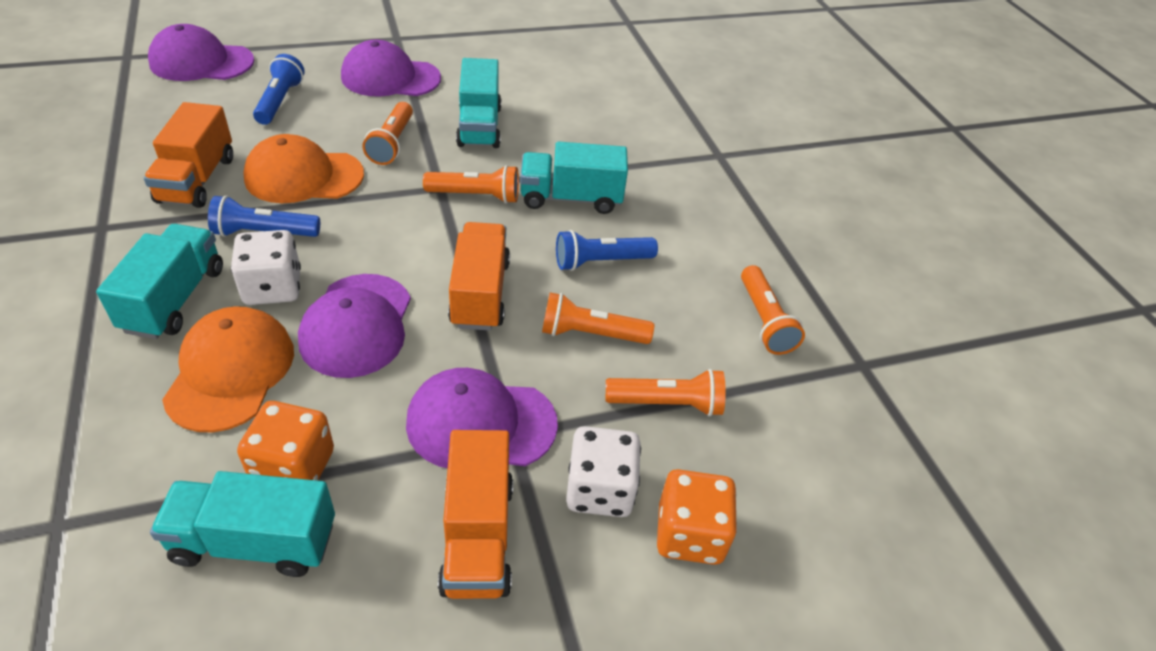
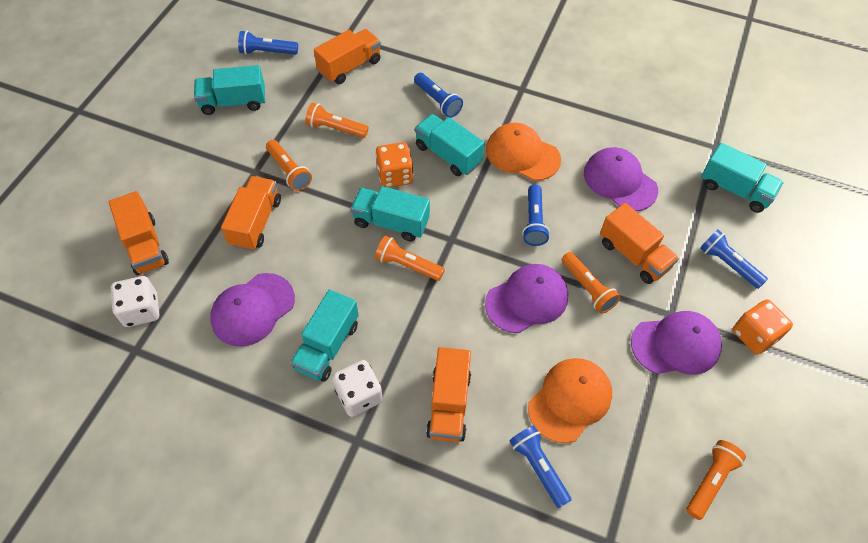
blue flashlight: [208,195,320,237] [253,54,305,125] [556,230,658,271] = 3 -> [238,31,298,55] [414,73,463,118] [510,426,571,508] [522,184,550,246] [700,229,768,289] = 5
orange truck: [144,102,233,208] [438,430,513,599] [448,222,510,330] = 3 -> [109,191,169,275] [221,176,281,251] [314,29,381,84] [426,347,471,442] [600,203,679,284] = 5
turquoise truck: [96,224,223,339] [150,471,335,577] [456,58,501,148] [520,141,628,214] = 4 -> [194,65,265,115] [290,289,359,382] [351,186,430,242] [415,114,484,176] [701,143,783,213] = 5

